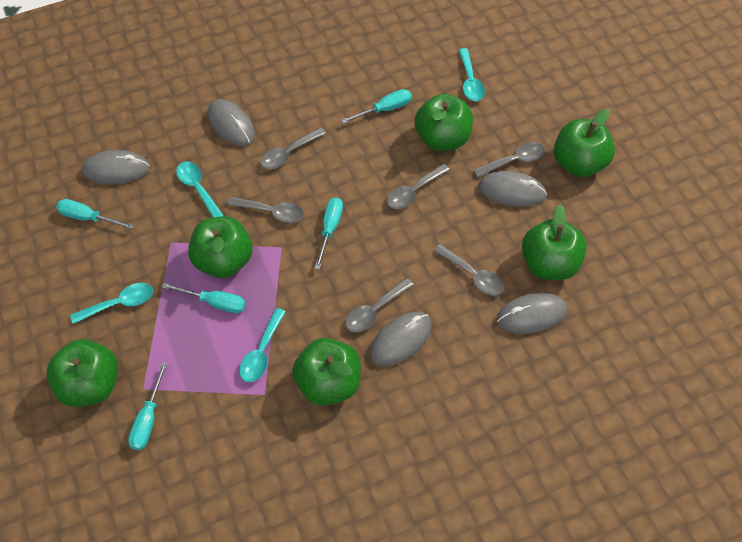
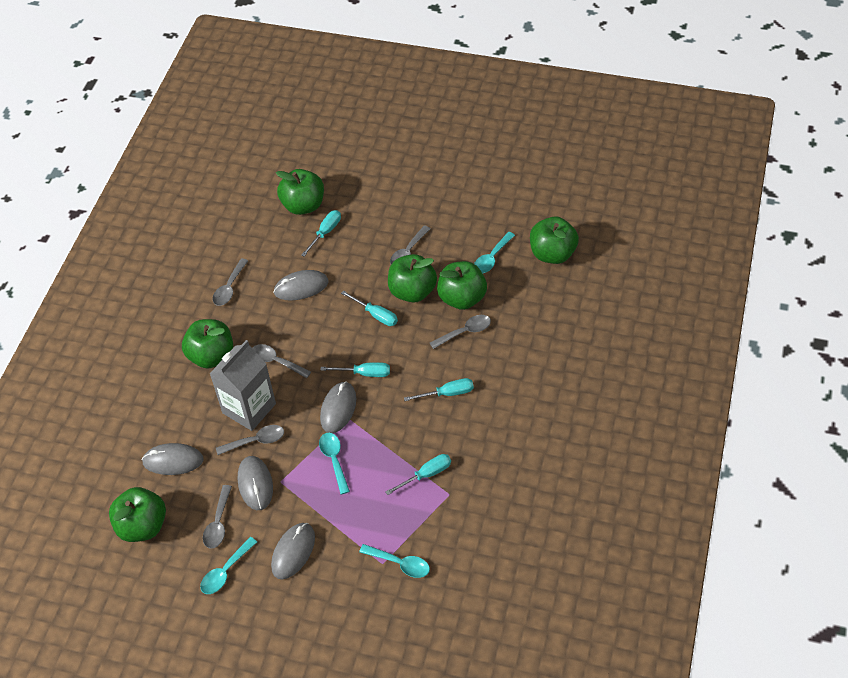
grey carton: none = 0 -> [210,340,276,431] = 1

